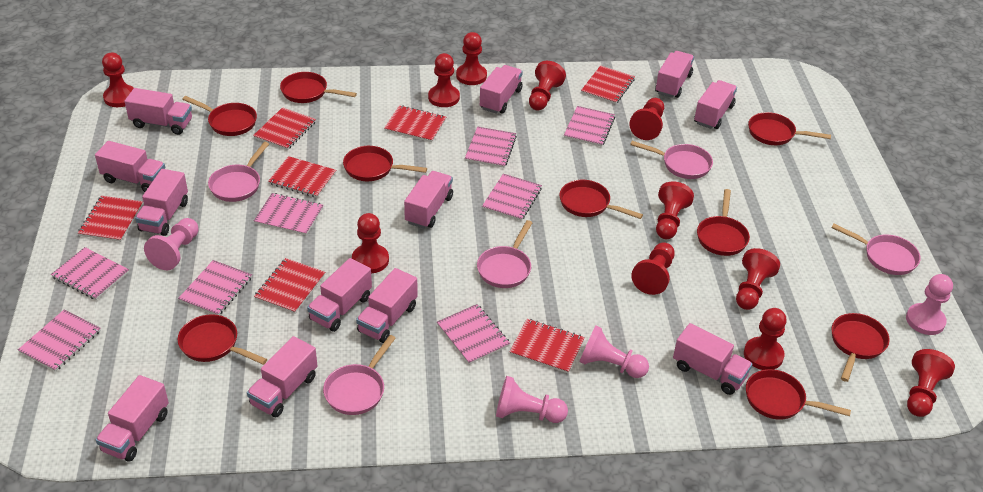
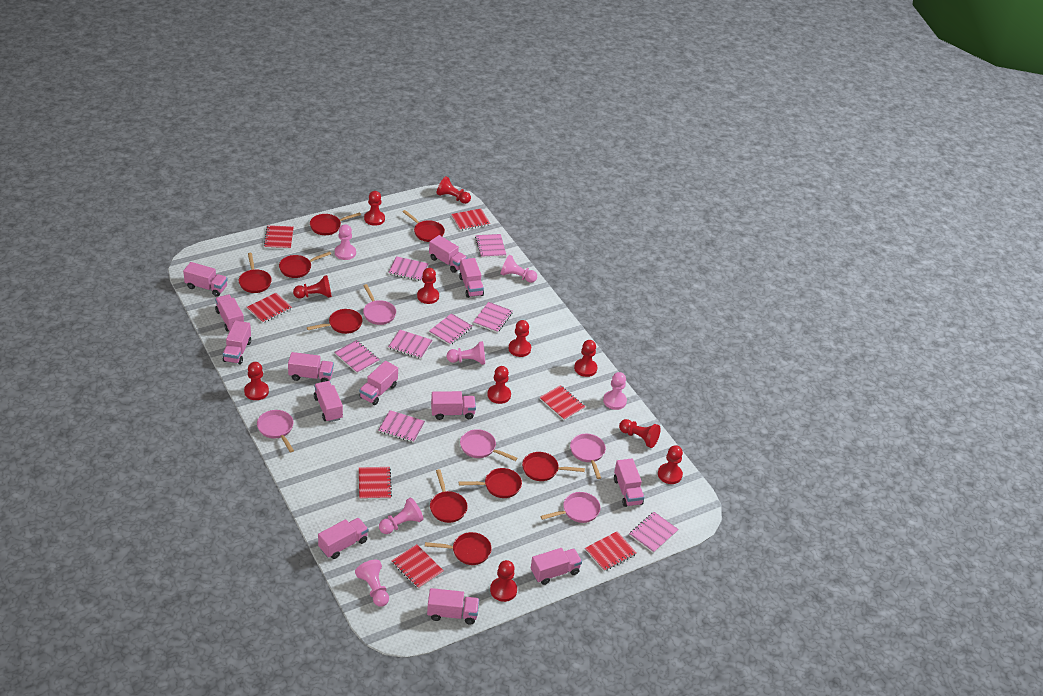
pink pawn: [144,218,199,270] [496,376,568,423] [579,326,649,378] [906,274,953,335] = 4 -> [335,224,356,260] [355,560,389,607] [379,498,424,534] [447,341,485,365] [500,255,537,283] [603,372,627,410] = 6
pink truck: [95,141,165,192] [96,375,169,462] [125,88,192,135] [135,169,188,236] [247,336,317,417] [307,258,372,332] [356,268,418,343] [404,171,453,229] [480,65,523,114] [655,51,694,98] [673,323,753,395] [694,80,737,129] = 12 -> [183,262,228,297] [215,294,244,332] [223,321,251,364] [288,352,334,382] [314,381,343,422] [318,518,368,559] [359,361,398,405] [427,588,479,625] [429,235,467,273] [431,391,476,420] [459,258,484,298] [531,548,582,585] [614,458,644,507] = 13

